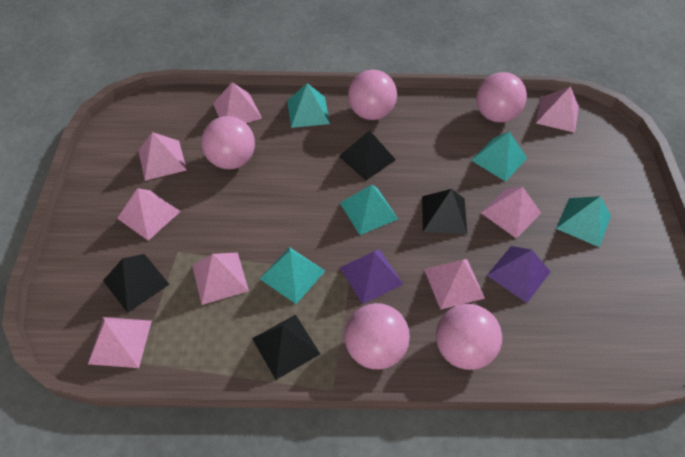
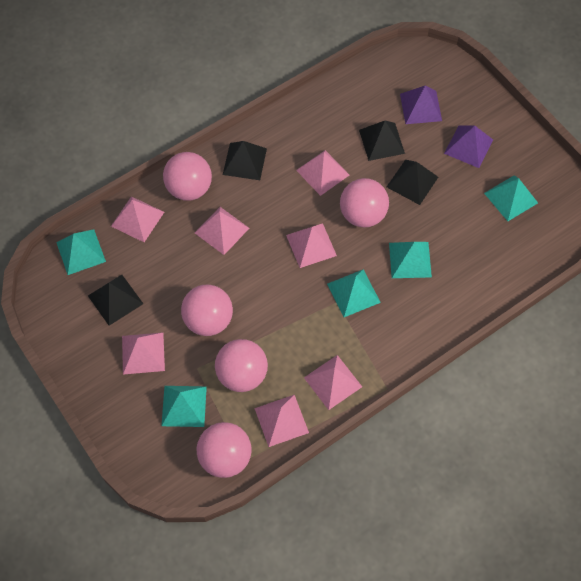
pink pyramid: [88,317,152,368] [117,188,181,241] [138,132,187,181] [192,252,249,305] [213,82,262,123] [424,259,485,310] [481,187,541,239] [536,86,579,133] = 8 -> [111,196,164,242] [122,333,165,374] [195,207,249,255] [254,395,309,447] [286,223,337,268] [296,150,349,196] [304,355,362,410] = 7

